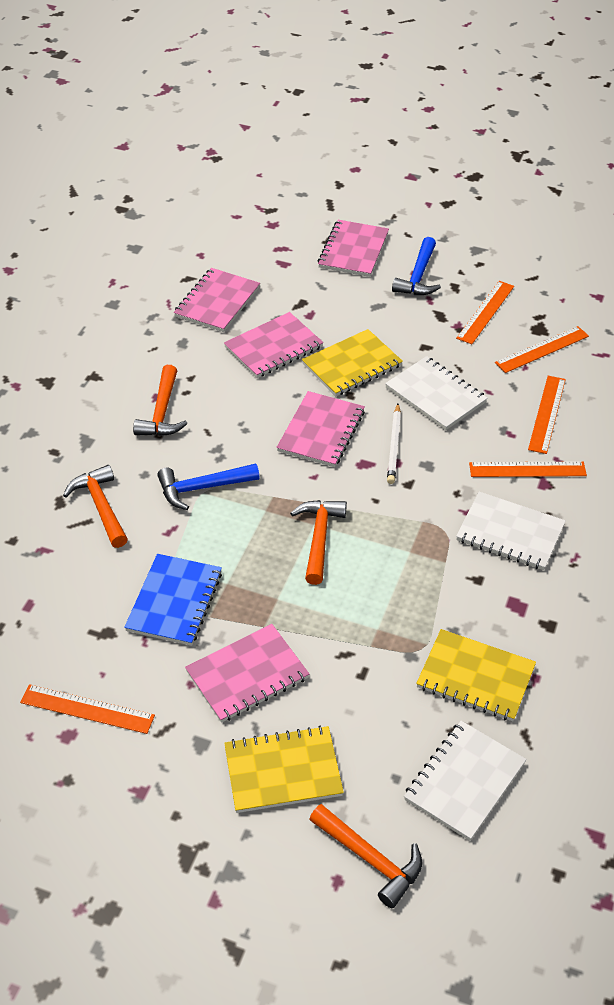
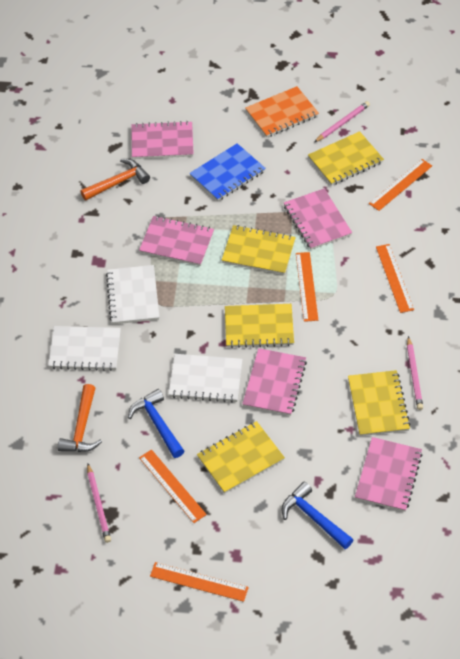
orange hammer: [63,465,128,548] [133,365,187,436] [290,500,347,585] [309,804,422,908] = 4 -> [58,384,102,452] [80,159,150,201] = 2
orange notebook: none = 0 -> [245,86,319,138] = 1
pink pencil: none = 0 -> [87,464,111,543] [315,101,370,142] [407,336,423,410] = 3
white pencil: [387,404,401,484] = 1 -> none = 0
yellow notebook: [224,726,344,813] [302,329,403,396] [416,629,536,721] = 3 -> [197,421,285,494] [222,225,296,275] [225,304,294,348] [308,131,384,186] [348,370,411,436] = 5

